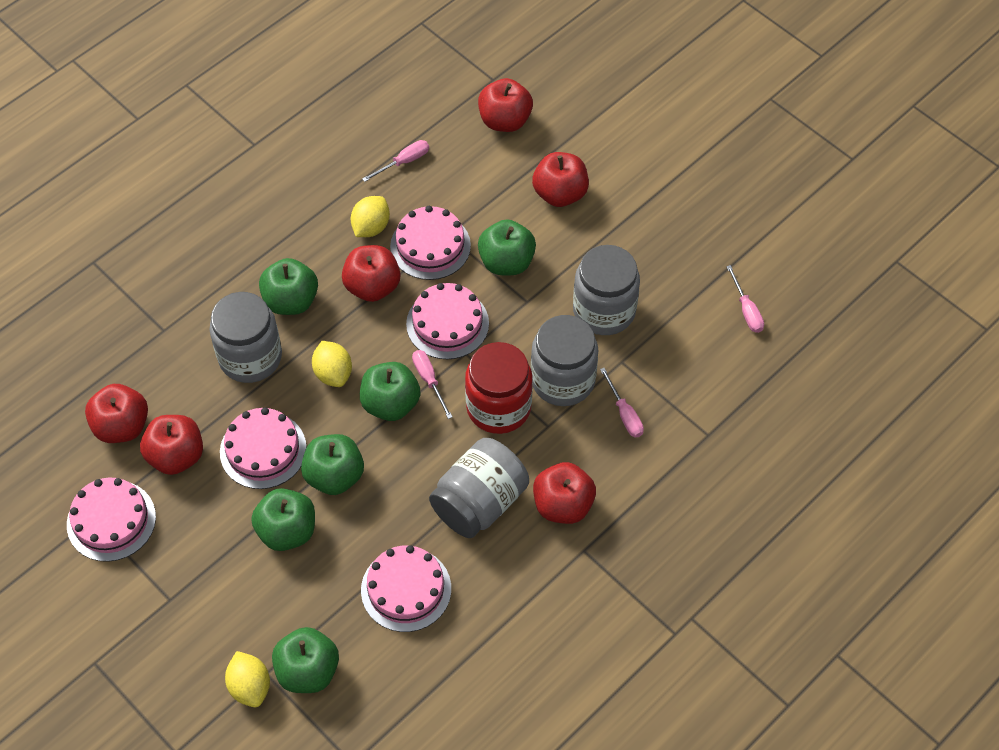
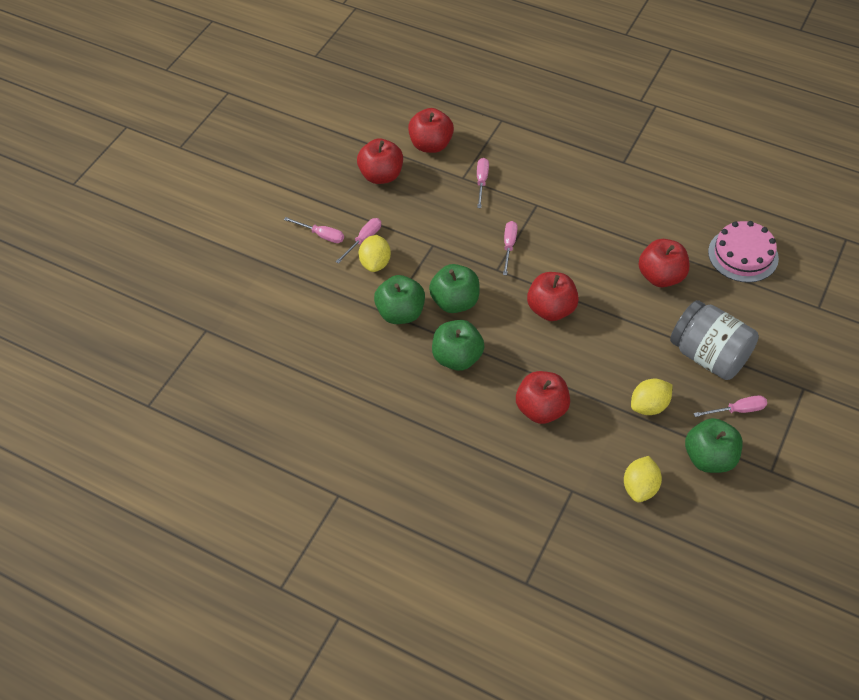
green apple: [251,488,315,551] [259,258,318,315] [272,627,339,693] [301,434,364,495] [360,362,420,421] [478,219,536,275] = 6 -> [374,275,425,324] [429,264,480,313] [432,320,484,371] [685,418,743,473] = 4
grey jar: [210,292,282,383] [429,438,529,538] [531,315,598,406] [573,245,640,335] = 4 -> [670,300,759,380] = 1
pink cake: [67,478,156,562] [220,407,306,489] [361,545,451,632] [390,206,471,280] [406,283,489,359] = 5 -> [708,221,779,283] = 1
pink screwdriver: [362,140,429,182] [412,350,453,419] [600,368,644,438] [726,265,764,333] = 4 -> [284,217,344,243] [335,218,381,264] [477,158,489,208] [503,221,518,275] [694,395,767,417] = 5
red apple: [85,384,148,443] [140,415,203,475] [342,245,400,302] [478,78,533,132] [532,152,589,207] [533,462,596,524] = 6 -> [357,138,403,184] [408,108,454,153] [516,371,570,424] [527,272,579,321] [638,239,689,287] = 5
red jar: [465,342,533,434] = 1 -> none = 0

